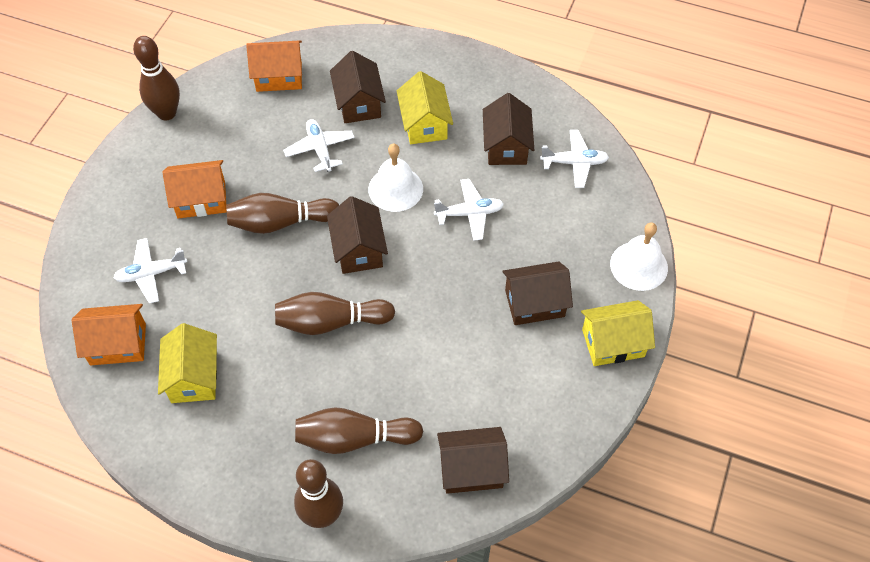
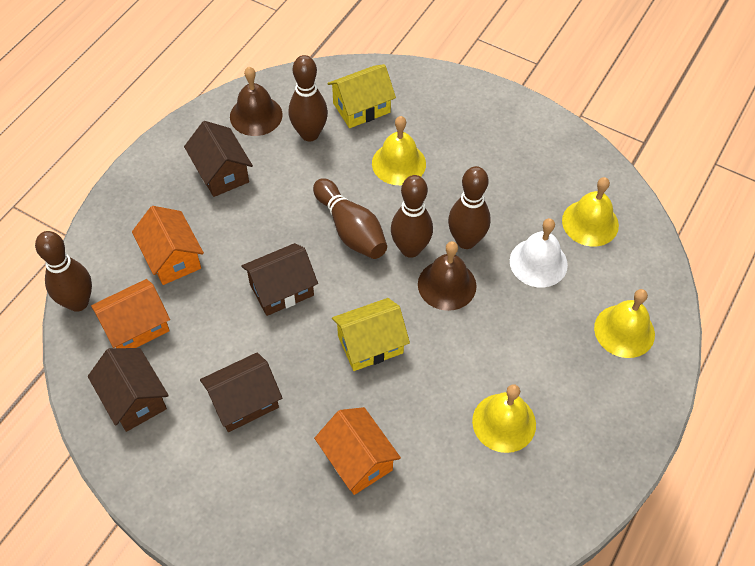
brown bell: none = 0 -> [230,67,283,136] [418,241,476,311] = 2
brown house: [327,196,388,274] [330,51,386,123] [437,427,509,494] [483,93,534,165] [502,261,573,325] = 5 -> [88,348,169,432] [184,121,253,197] [200,352,282,432] [241,243,318,316] = 4
white bell: [368,143,423,212] [610,223,668,291] = 2 -> [510,218,568,287] = 1
white plane: [114,238,187,304] [283,119,354,172] [434,179,504,241] [540,130,609,188] = 4 -> none = 0
yellow bell: none = 0 -> [372,116,426,185] [472,384,536,453] [562,177,619,246] [594,289,655,358] = 4
yellow house: [158,323,217,403] [397,71,453,144] [581,300,655,366] = 3 -> [328,64,396,128] [332,298,410,371] = 2

